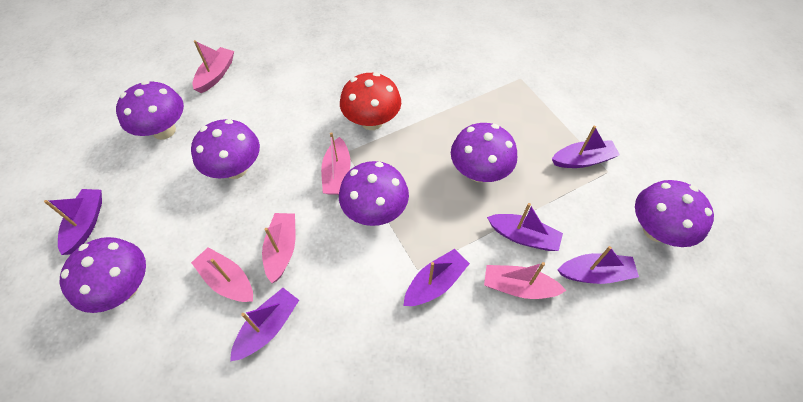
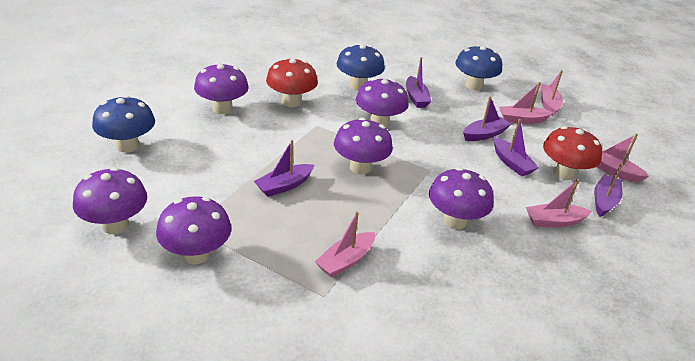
blue mushroom: none = 0 -> [92,95,155,153] [337,44,385,91] [455,45,502,90] = 3
purple boat: [44,189,102,255] [230,288,299,361] [404,249,470,306] [487,203,563,251] [552,126,620,168] [558,246,639,284] = 6 -> [254,140,314,197] [406,57,431,108] [463,97,511,141] [494,119,539,176] [594,163,623,217] = 5
red mushroom: [340,72,401,130] = 1 -> [266,58,318,107] [543,126,602,180] = 2

